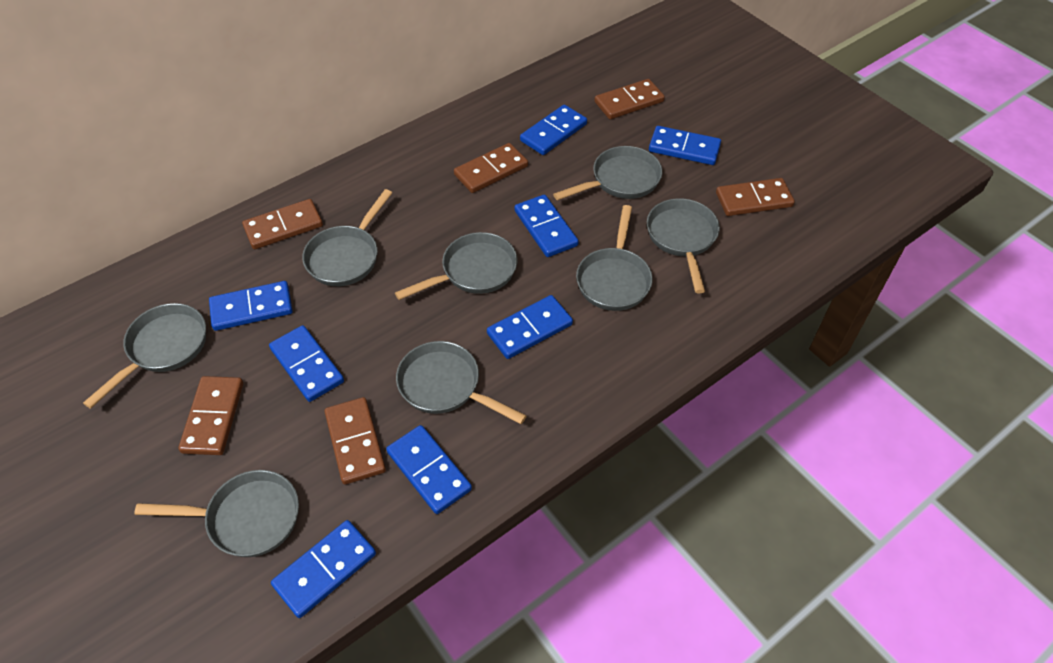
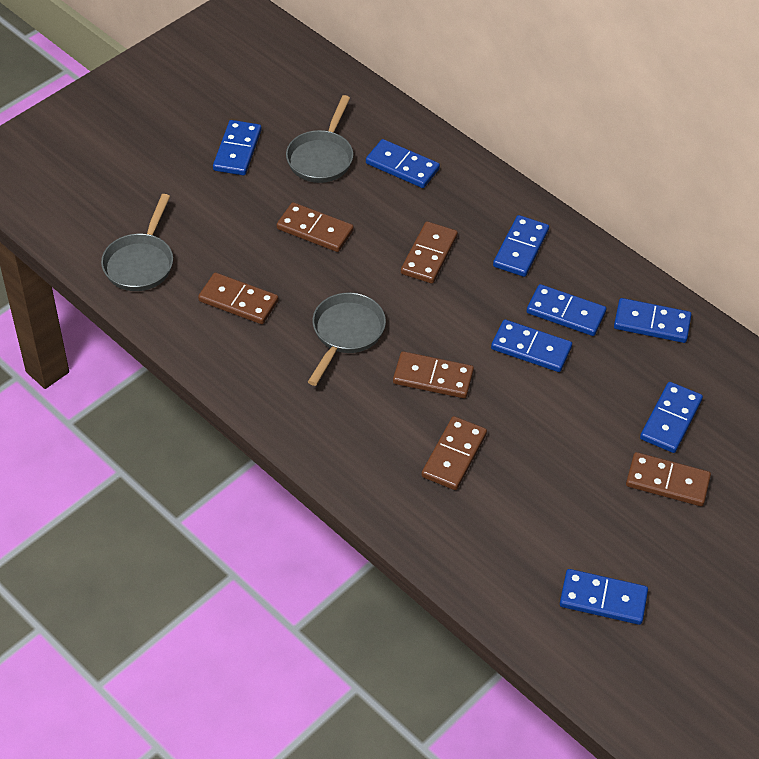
grey pan: [83,303,206,409] [134,470,299,557] [302,189,392,286] [395,232,518,300] [396,341,526,424] [553,146,662,200] [576,205,653,311] [647,198,720,293] = 8 -> [101,194,173,291] [286,95,353,183] [308,293,386,386] = 3

